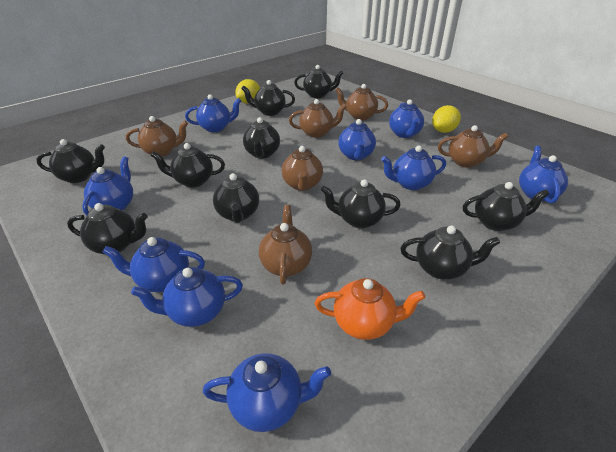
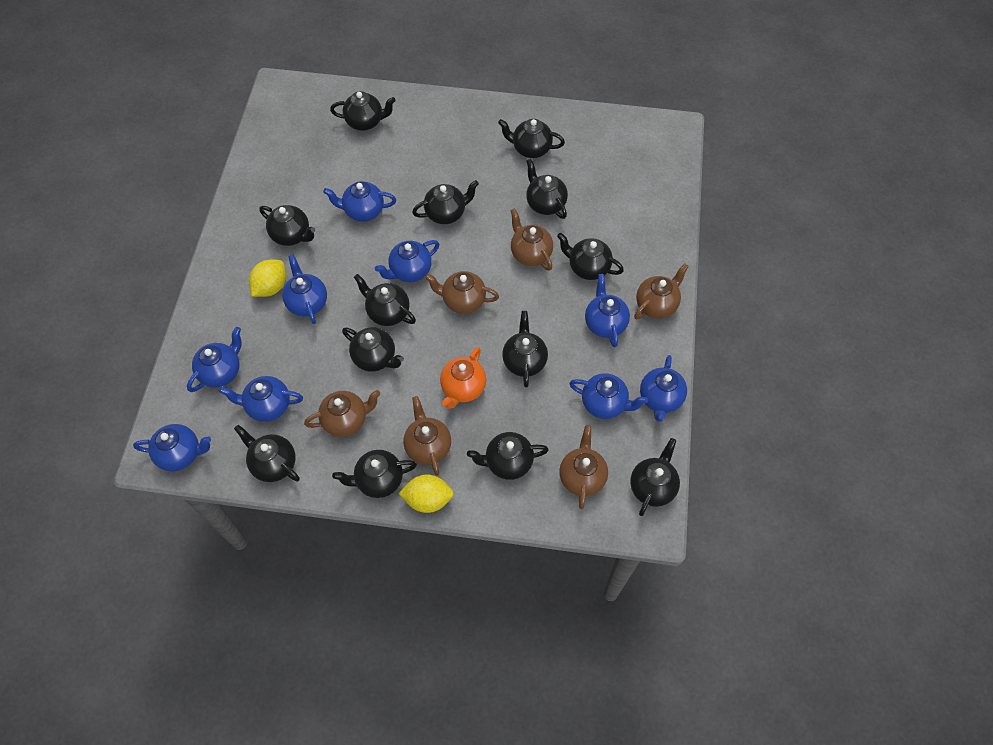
black teapot: [36,139,105,183] [67,203,147,254] [150,143,225,188] [213,172,259,223] [241,80,295,116] [243,117,280,159] [294,65,343,98] [321,179,401,229] [400,226,500,279] [463,182,549,231] = 10 -> [234,425,300,482] [259,205,315,246] [330,91,396,131] [332,450,417,498] [342,327,404,372] [354,274,416,326] [412,180,479,224] [467,432,549,480] [498,119,565,158] [502,311,548,387] [526,159,568,219] [557,233,624,280] [630,438,680,516] = 13

